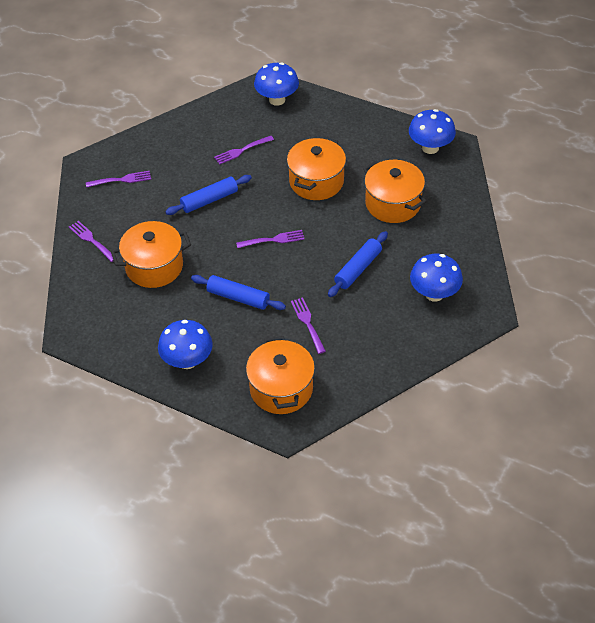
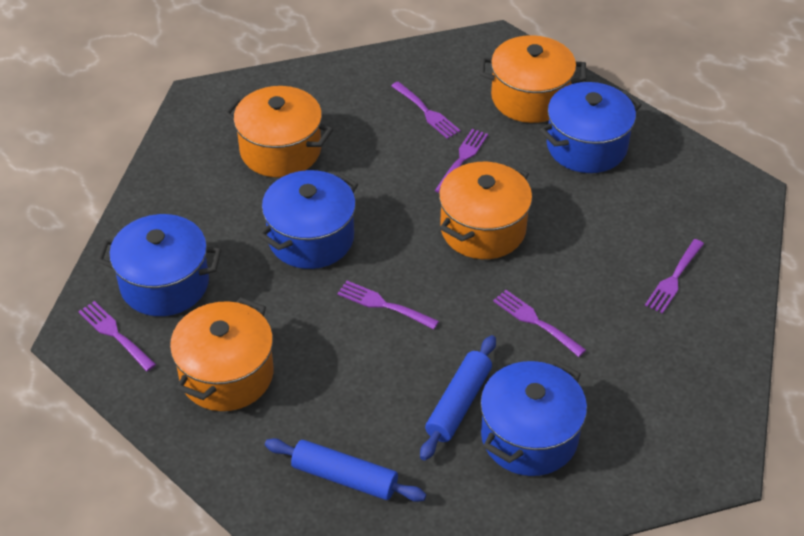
blue mushroom: [158,320,213,369] [254,62,299,106] [409,109,456,154] [410,254,463,301] = 4 -> none = 0
blue pot: none = 0 -> [97,214,221,316] [258,170,358,269] [480,359,587,476] [539,82,642,173] = 4
blue rolling pin: [165,175,252,215] [191,275,286,310] [328,231,388,297] = 3 -> [265,438,426,502] [420,335,496,461] = 2
purple fork: [69,221,117,262] [86,171,151,188] [214,136,274,165] [236,230,305,248] [291,297,326,354] = 5 -> [78,301,156,372] [337,281,439,330] [391,81,461,139] [435,129,488,193] [493,290,586,357] [645,239,704,314] = 6

